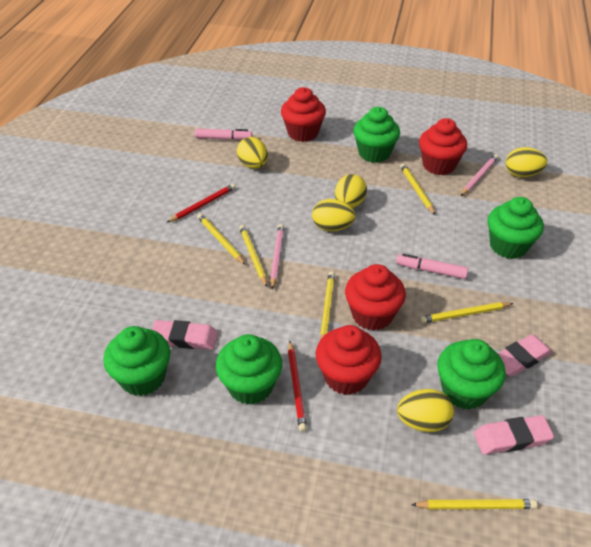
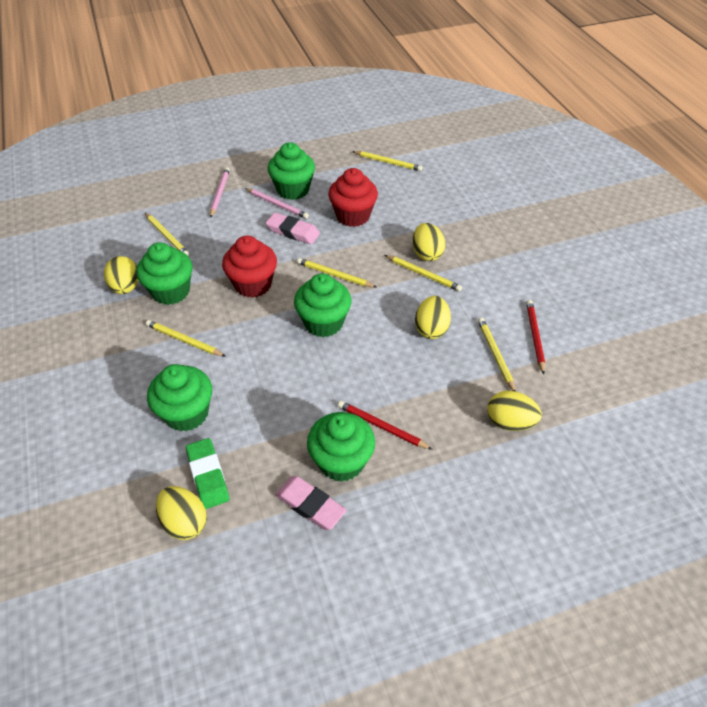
green eraser: none = 0 -> [186,438,229,509] = 1
pink eraser: [152,320,218,350] [474,415,554,455] [498,334,552,377] = 3 -> [266,213,320,244] [275,476,346,530] = 2
pink marker: [195,129,252,140] [396,254,468,279] = 2 -> none = 0
red cupcake: [281,87,326,142] [315,325,382,395] [345,264,406,331] [419,118,467,175] = 4 -> [222,235,277,298] [328,168,378,227] = 2

